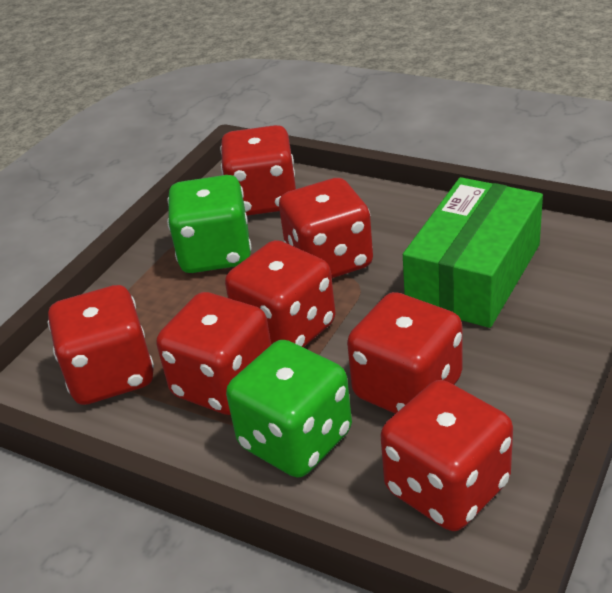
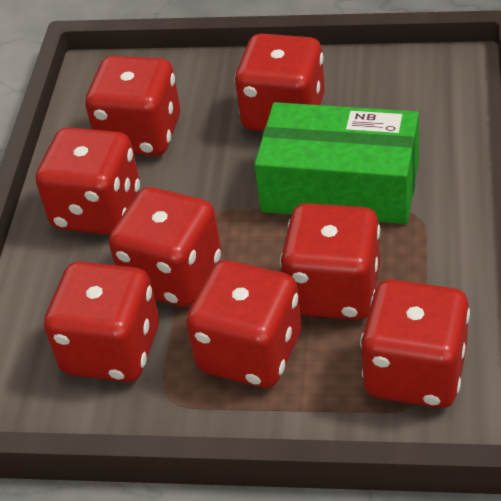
green dice: [167,175,251,273] [226,340,352,478] = 2 -> none = 0
red dice: [48,285,154,405] [156,292,271,415] [220,125,296,216] [225,240,335,348] [279,178,373,278] [347,292,462,414] [381,380,513,531] = 7 -> [36,127,140,235] [44,262,159,382] [85,56,180,156] [109,187,222,307] [186,260,301,388] [234,34,325,131] [280,203,380,320] [360,279,470,408] = 8

